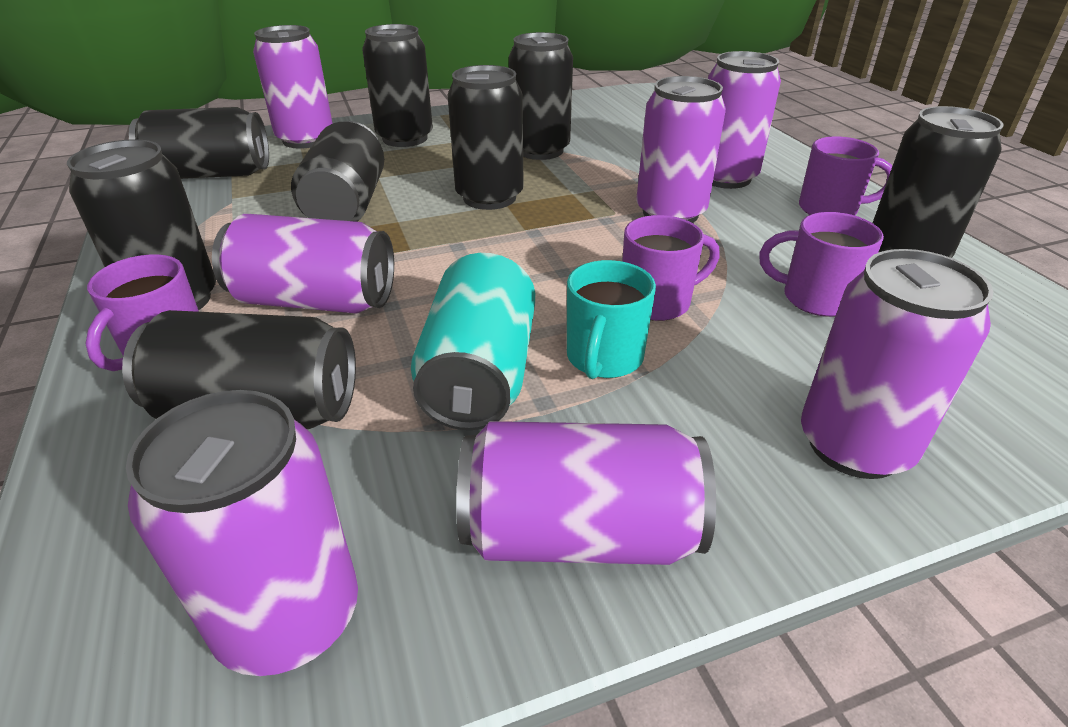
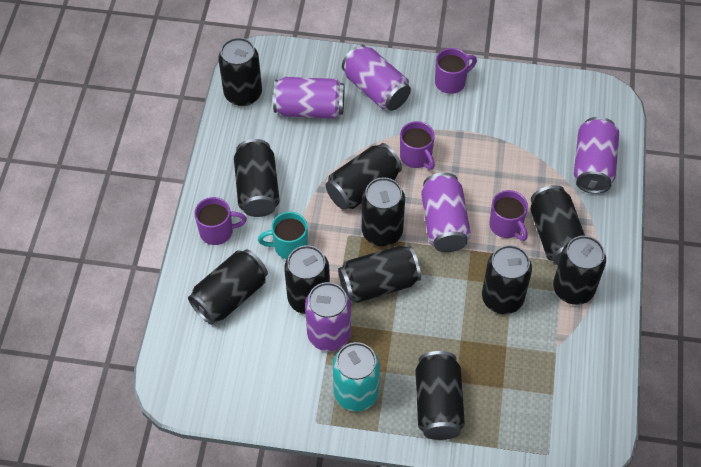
black can: [67,139,216,310] [122,310,356,429] [129,107,269,179] [291,121,384,222] [362,24,433,147] [448,65,524,210] [509,32,573,160] [873,106,1004,258] = 8 -> [188,249,268,325] [218,38,262,106] [234,139,280,217] [284,245,330,314] [326,143,402,210] [338,246,421,303] [362,177,405,246] [415,351,465,440] [482,245,532,314] [530,185,585,265] [553,236,606,305] = 11
purple can: [126,390,358,676] [212,214,394,314] [253,25,333,149] [456,421,716,565] [636,76,726,223] [708,51,781,189] [801,249,994,479] = 7 -> [273,77,344,119] [305,282,351,351] [342,45,411,111] [421,172,471,252] [574,117,619,194] = 5

